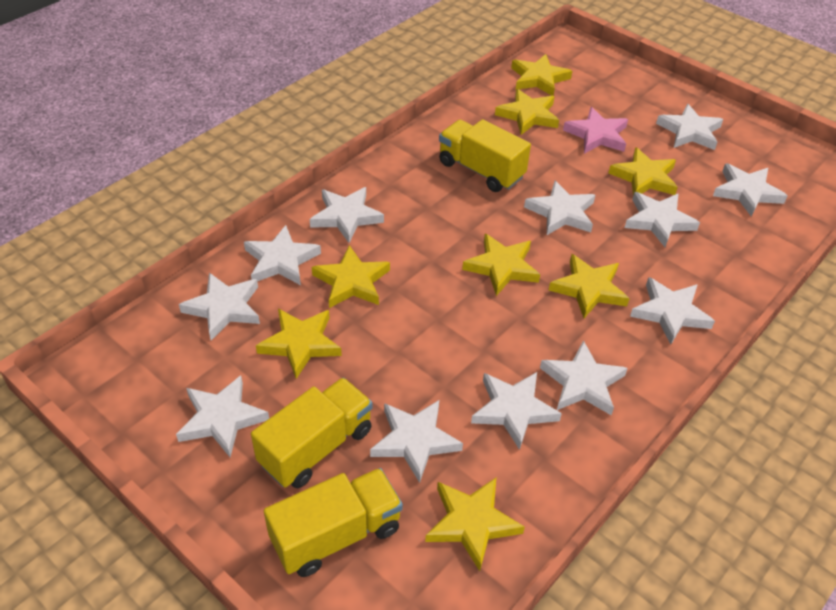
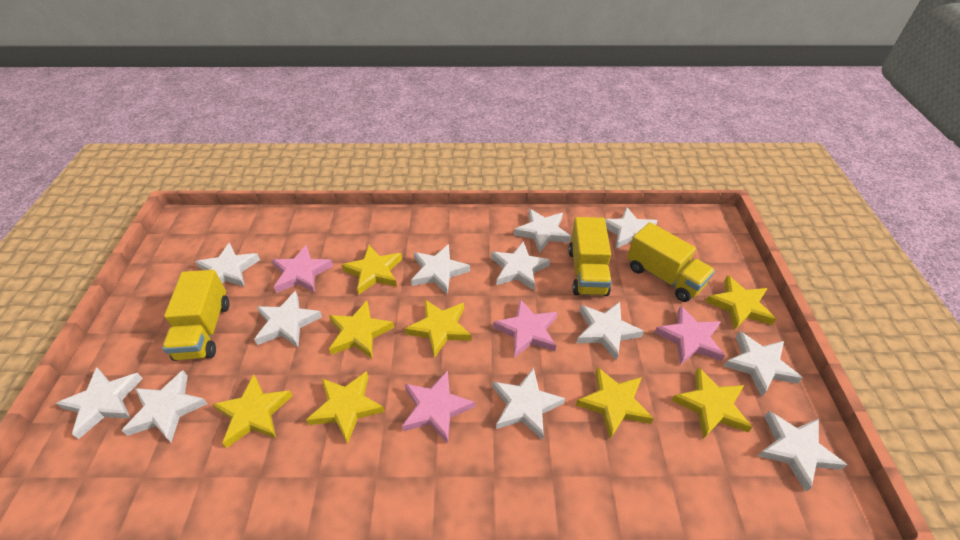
pink star: [563,107,628,154] = 1 -> [272,245,333,293] [402,370,475,444] [493,299,557,358] [654,305,725,365] = 4

